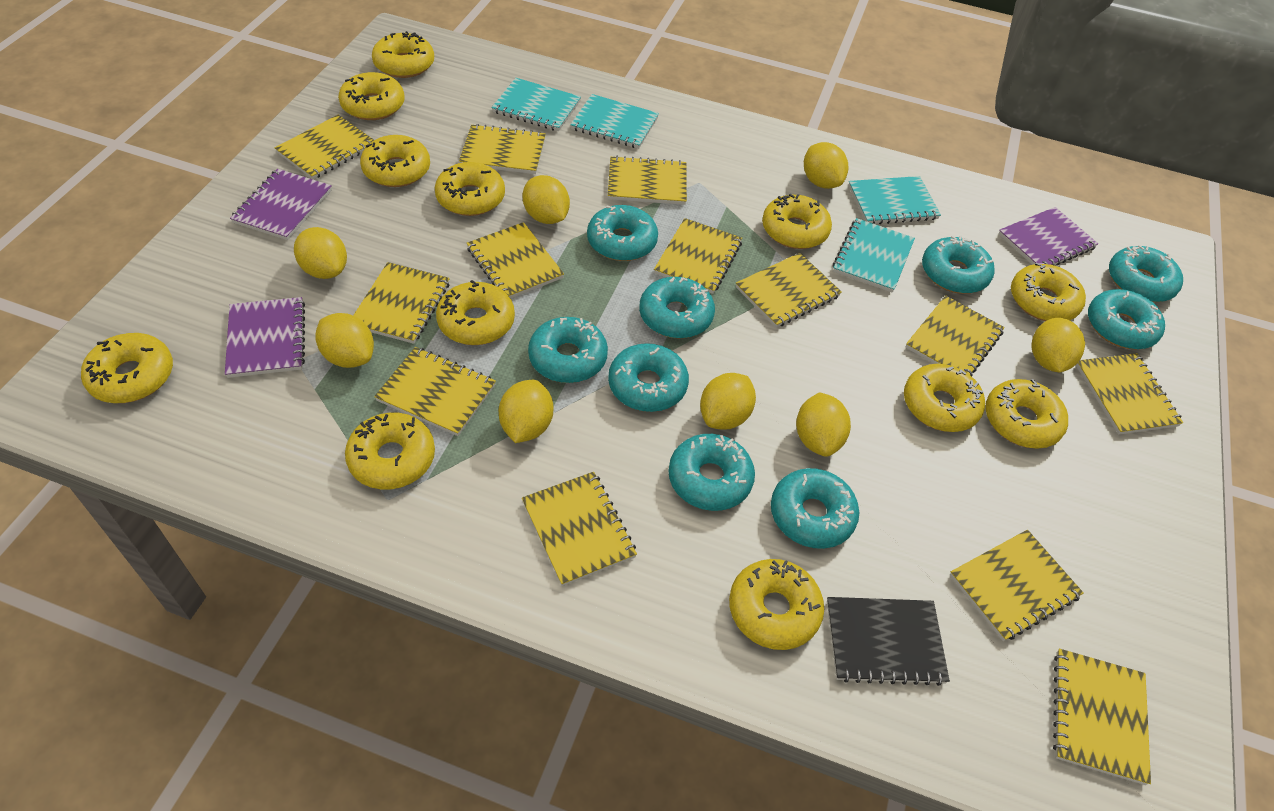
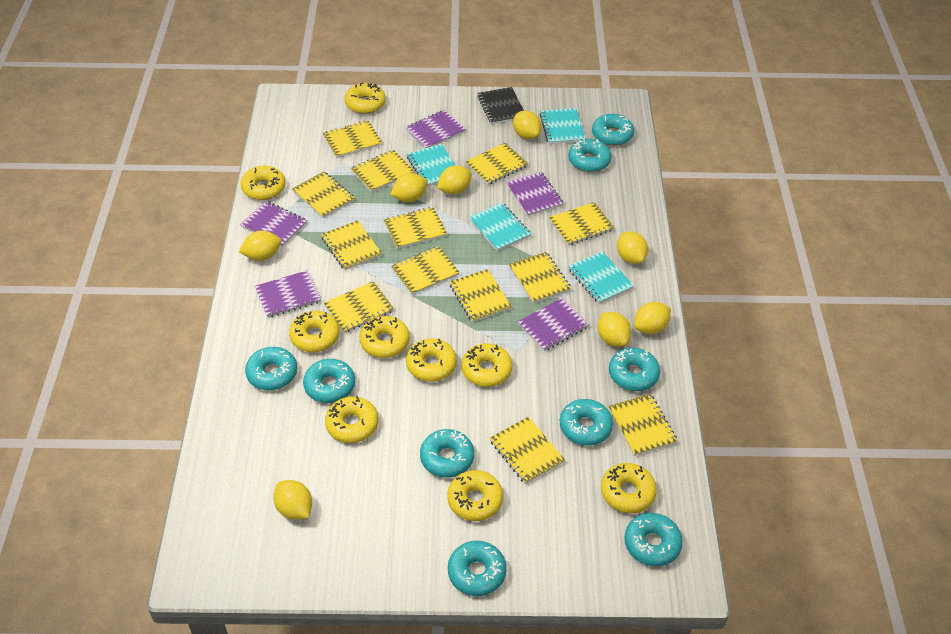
purple notebook: [225,297,305,378] [230,169,332,240] [998,207,1099,266] = 3 -> [240,201,307,247] [254,270,321,318] [405,110,466,149] [506,171,564,216] [518,297,589,352] = 5
yellow donut: [81,333,173,403] [338,72,405,120] [345,413,435,489] [360,135,430,187] [372,31,434,78] [435,162,505,216] [436,280,515,345] [729,559,824,650] [762,194,832,249] [904,364,985,432] [985,379,1068,449] [1011,263,1086,321] = 12 -> [241,166,286,200] [289,311,339,352] [325,396,379,443] [344,83,386,114] [359,316,410,358] [406,338,457,382] [447,470,503,521] [461,343,512,387] [601,463,657,513] = 9

